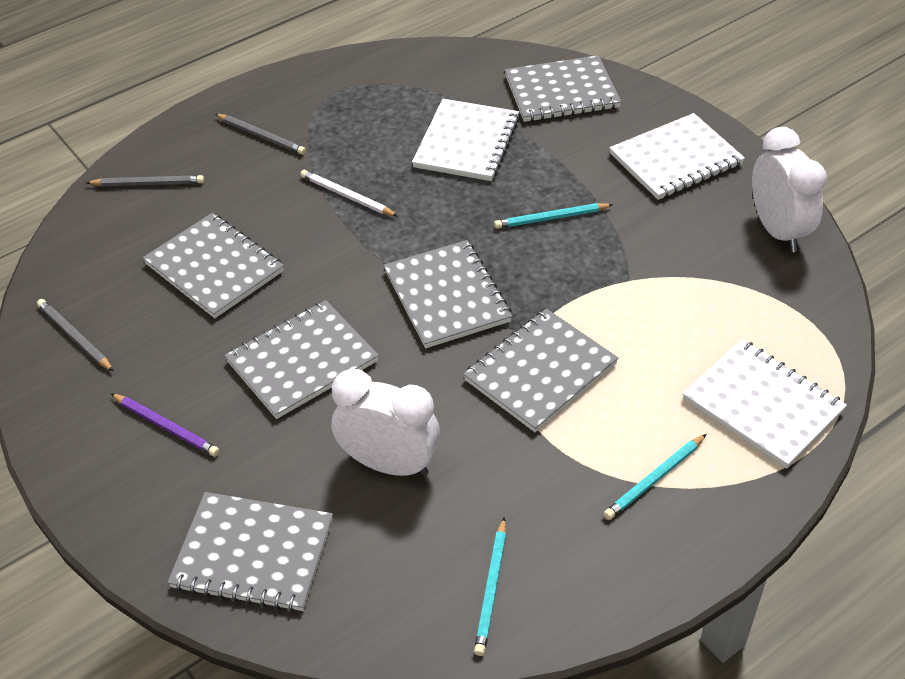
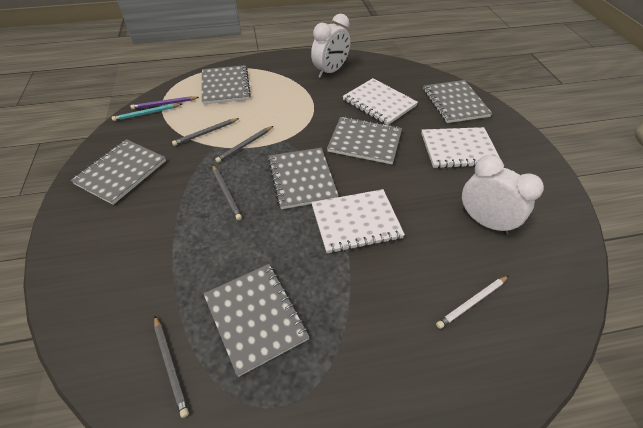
grey pencil: [37,299,114,371] [86,175,204,186] [215,114,306,155] = 3 -> [154,316,189,418] [172,118,239,146] [213,165,242,220] [215,126,273,163] = 4
turquoise pencil: [474,517,506,656] [494,203,613,229] [604,434,707,520] = 3 -> [112,104,182,121] = 1

